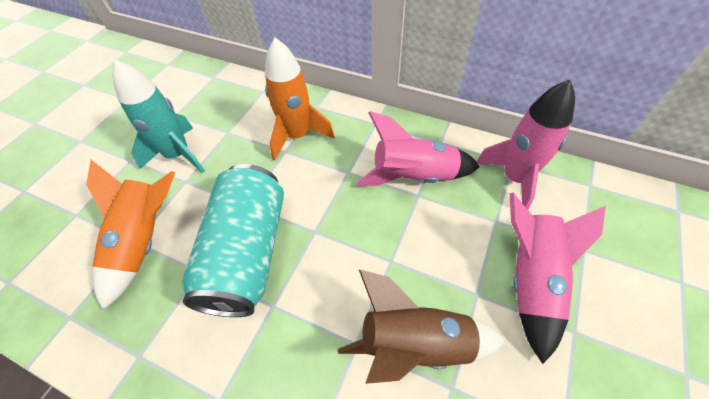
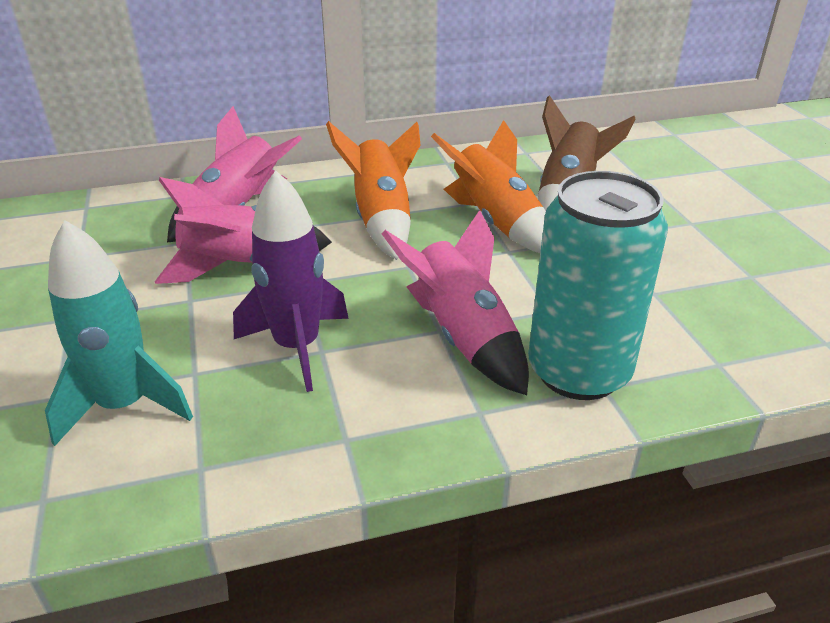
purple rocket: none = 0 -> [233,170,349,392] = 1

